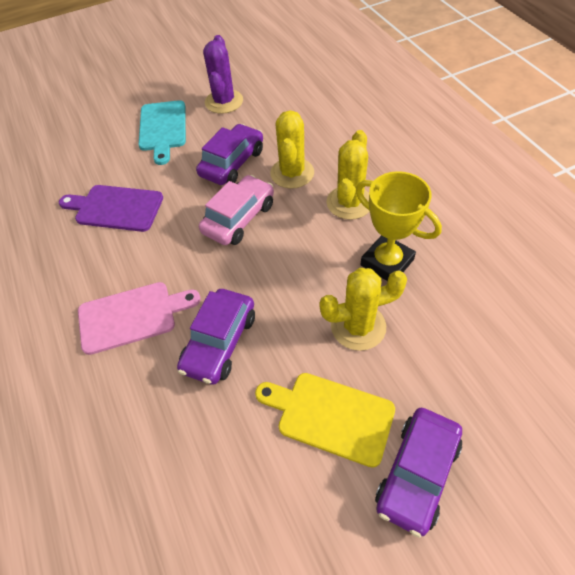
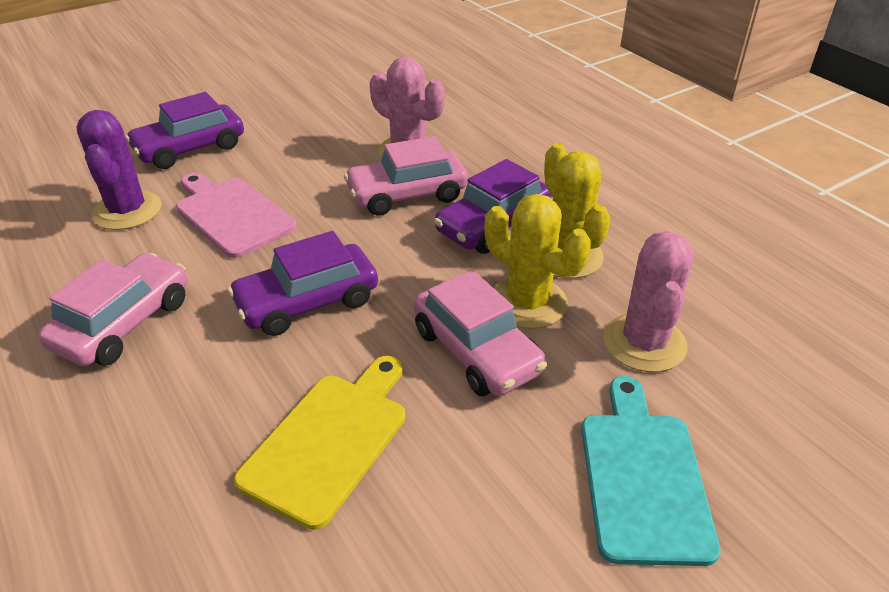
pink cactus: none = 0 -> [369,57,445,158] [603,231,694,372] = 2
pink car: [199,175,274,245] = 1 -> [39,253,187,366] [344,136,468,216] [413,270,547,396] = 3
purple cutting board: [59,185,163,232] = 1 -> none = 0
yellow cactus: [270,110,314,189] [319,268,407,351] [326,130,370,220] = 3 -> [485,194,591,329] [544,143,610,279] = 2
yellow trophy: [356,171,442,281] = 1 -> none = 0

